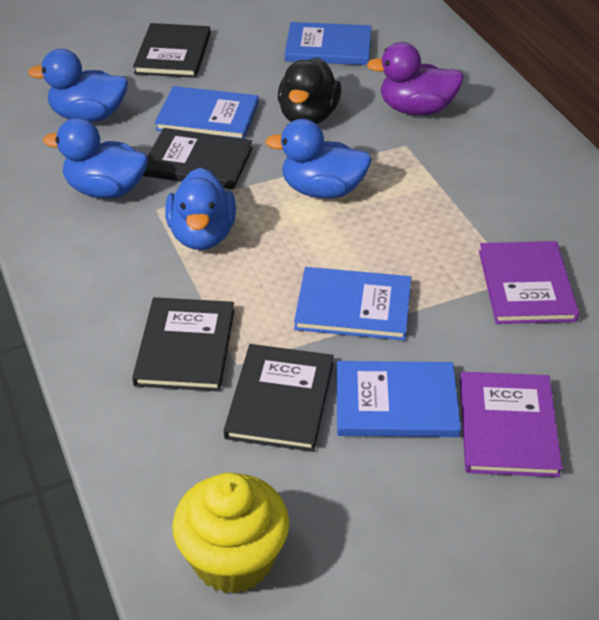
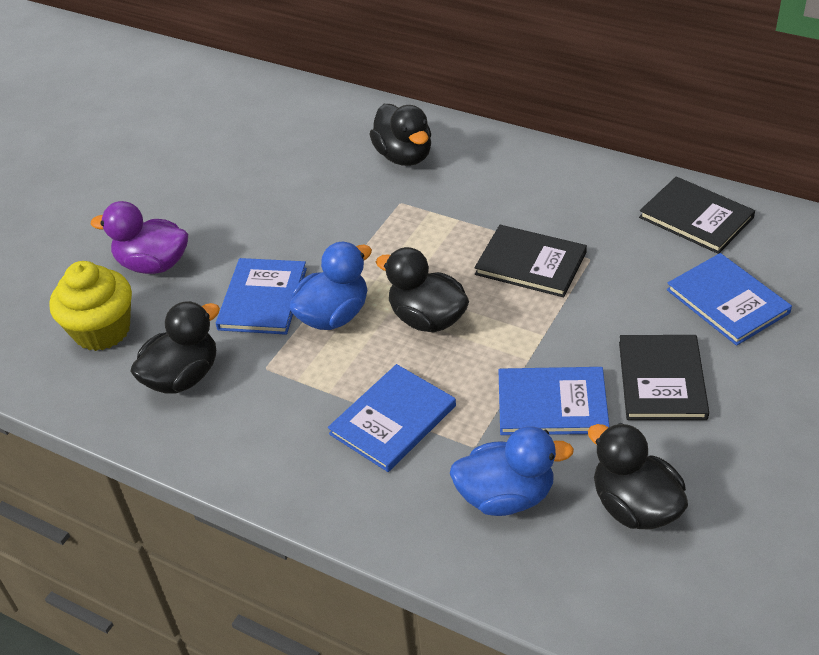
black book: [132,297,234,391] [133,23,211,78] [143,128,252,189] [224,344,334,452] = 4 -> [474,225,587,297] [619,335,709,420] [639,177,755,254] = 3
black duck: [278,57,341,124] = 1 -> [131,301,220,393] [369,104,431,166] [376,247,469,332] [588,423,688,530] = 4
blue duck: [28,49,128,122] [43,118,148,198] [165,168,236,250] [265,119,372,199] = 4 -> [289,242,372,330] [449,426,574,516] = 2
purple book: [460,372,562,477] [479,241,579,324] = 2 -> none = 0

